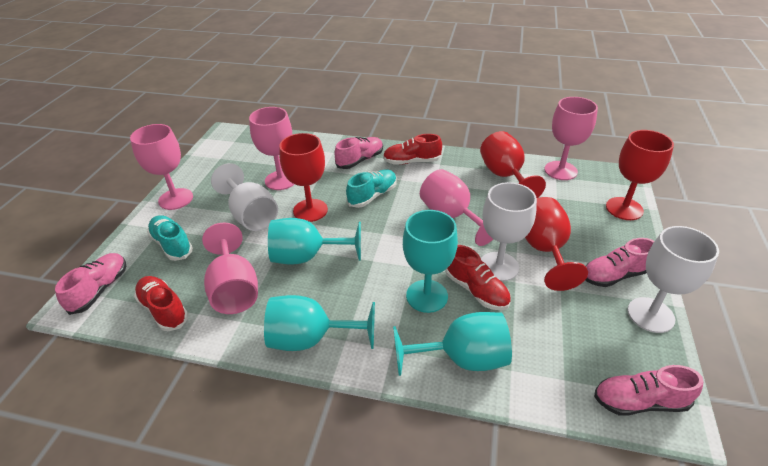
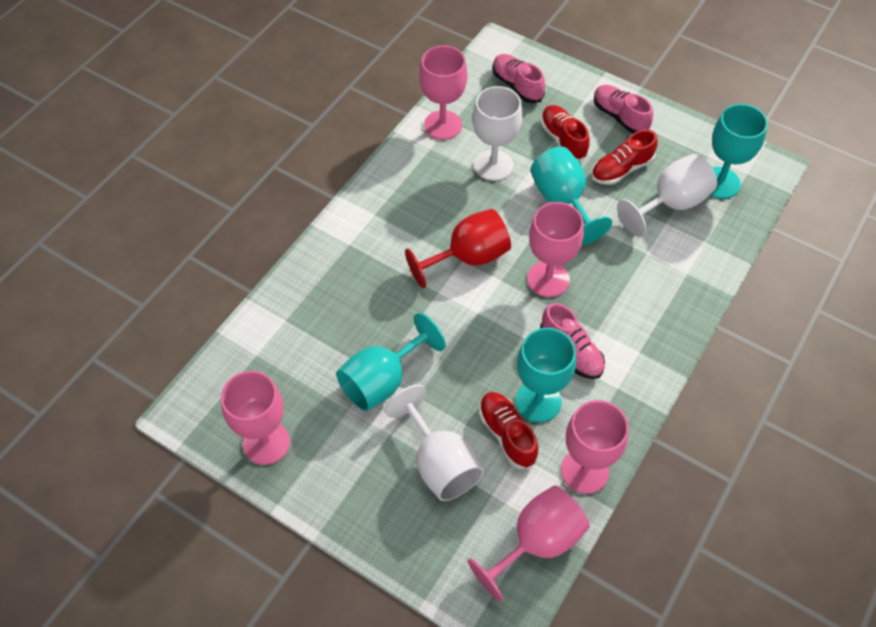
pink shoe: [55,253,126,315] [334,137,383,169] [585,238,654,287] [594,365,703,416] = 4 -> [492,54,545,103] [540,303,605,379] [594,85,653,134] = 3
red goblet: [279,133,328,222] [480,131,546,198] [525,197,588,291] [606,130,674,220] = 4 -> [405,209,511,289] = 1
turquoise shoe: [147,215,193,261] [346,170,397,208] = 2 -> none = 0

